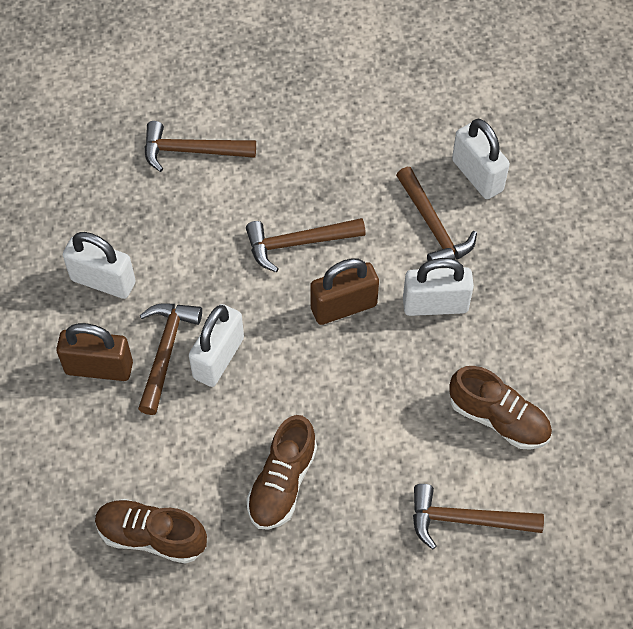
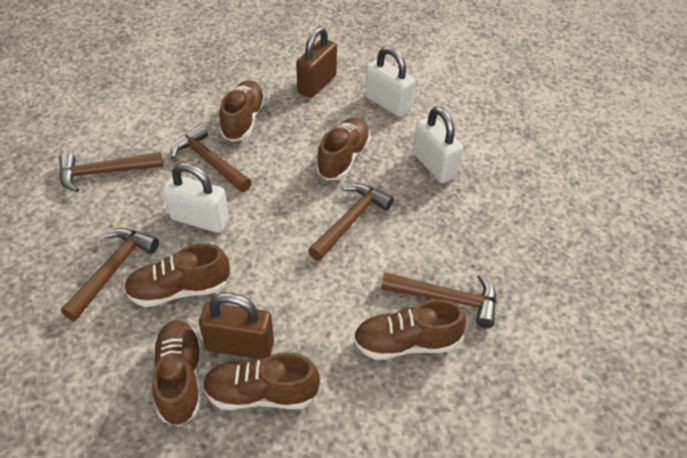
brown shoe: [95,499,207,564] [246,415,317,530] [449,366,552,450] = 3 -> [124,243,230,307] [152,320,201,426] [203,352,320,410] [219,80,266,142] [316,117,371,180] [353,299,466,360] = 6
white padlock: [63,232,136,299] [189,304,244,387] [403,258,474,316] [452,119,510,199] = 4 -> [163,163,229,233] [365,46,415,117] [413,106,463,183] = 3

